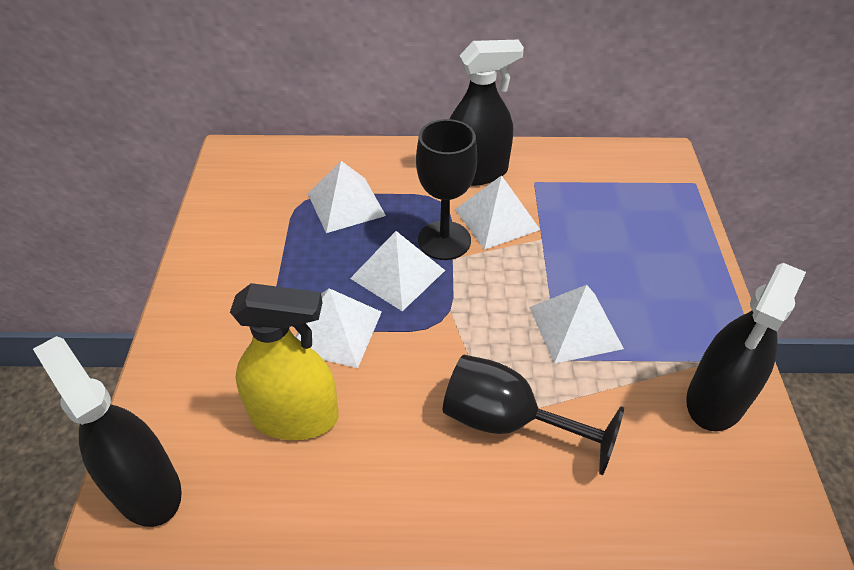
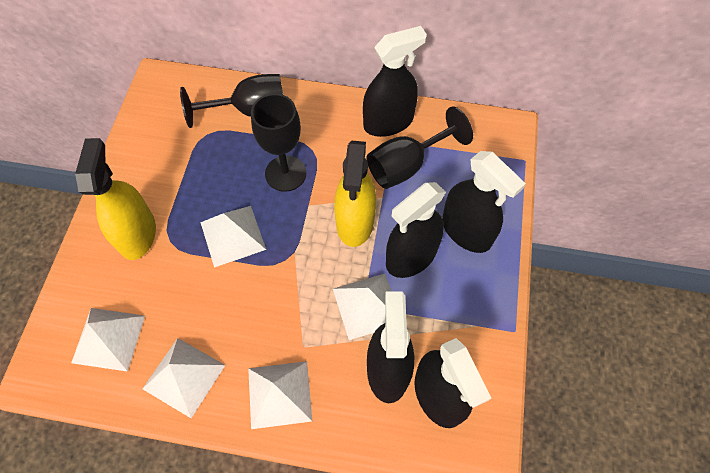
black goblet: [416,119,477,260] [443,355,624,475] = 2 -> [180,74,283,128] [251,93,306,192] [367,106,473,189] = 3
black spray bottle: [33,336,182,527] [450,40,524,186] [686,263,806,431] = 3 -> [363,26,427,137] [367,292,414,403] [386,182,446,278] [414,338,491,428] [442,151,526,253] = 5
yellow spray bottle: [230,283,339,440] = 1 -> [75,138,156,260] [334,141,376,247] = 2

